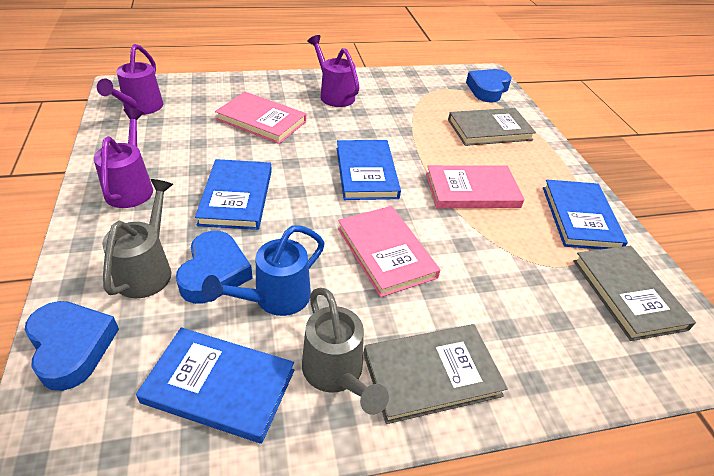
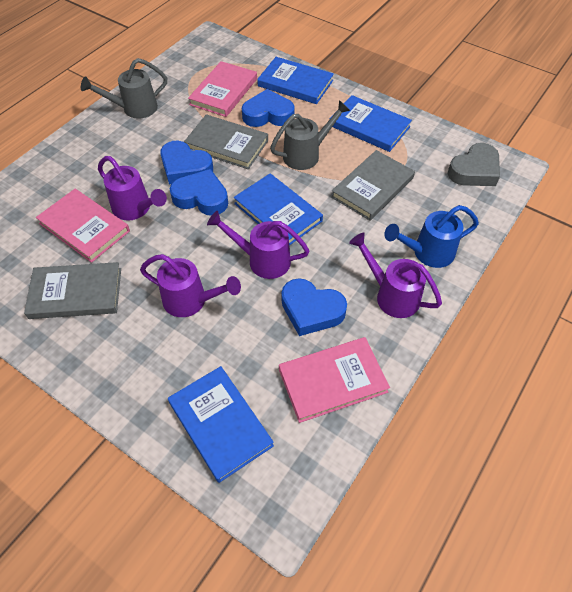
blue heart: [25,301,119,391] [176,231,253,304] [466,69,512,103] = 3 -> [160,141,213,185] [170,169,228,216] [242,89,295,127] [281,278,347,336] = 4
grey heart: none = 0 -> [448,143,500,186] = 1
purple watering can: [94,108,153,208] [97,44,163,115] [307,35,359,107] = 3 -> [98,156,167,220] [140,254,241,317] [207,211,310,279] [349,233,442,318] = 4

